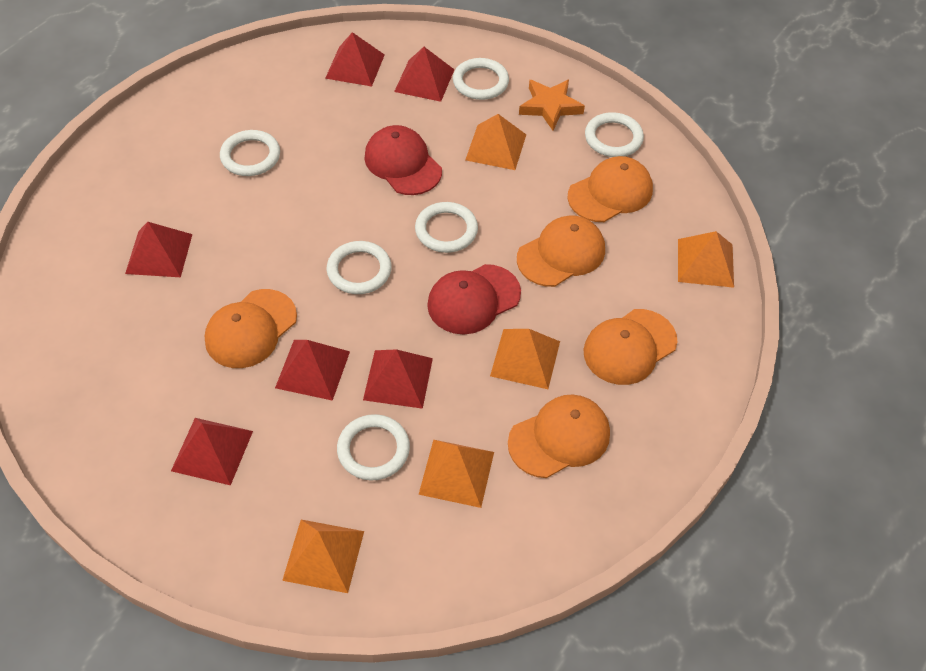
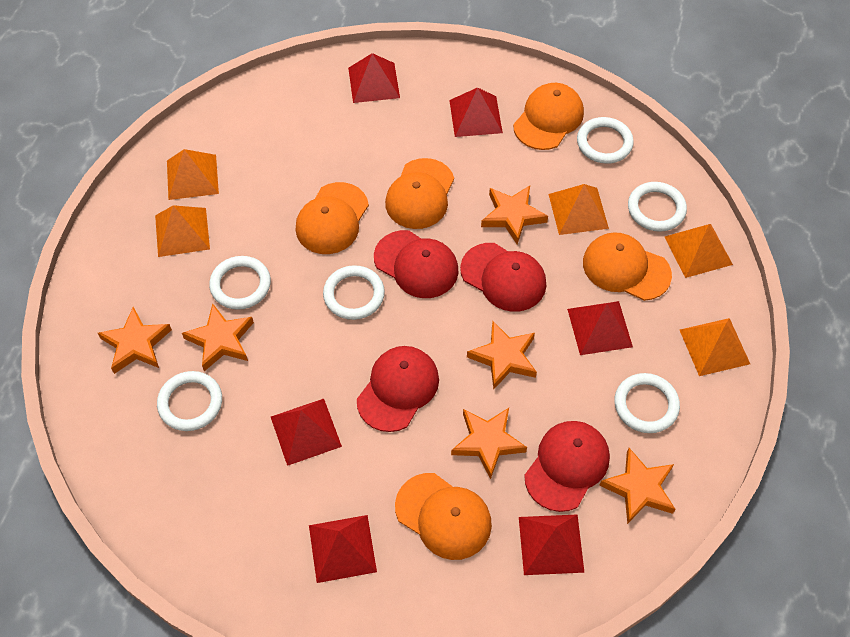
orange star: [519,79,585,131] = 1 -> [98,307,172,374] [182,304,254,371] [451,408,527,479] [467,321,537,390] [481,186,548,244] [599,448,676,524] = 6
red cap: [364,125,442,195] [427,264,521,334] = 2 -> [357,346,439,432] [374,230,459,298] [460,243,546,312] [524,421,610,512] = 4

